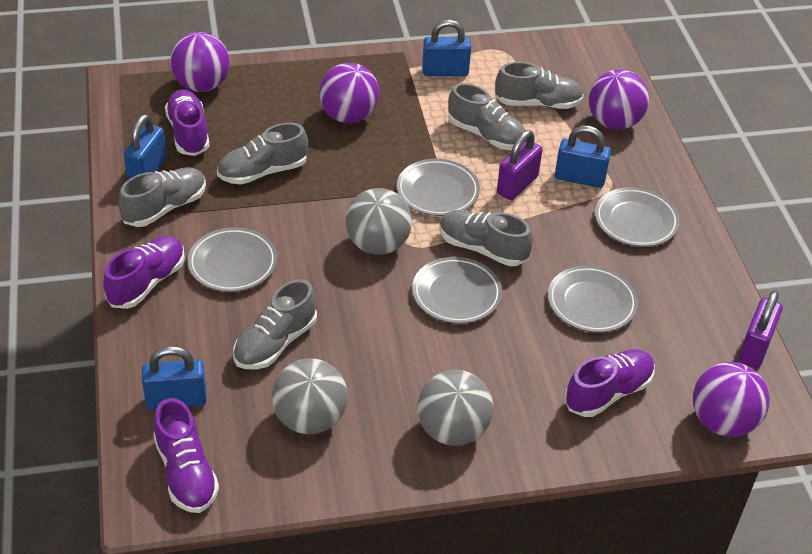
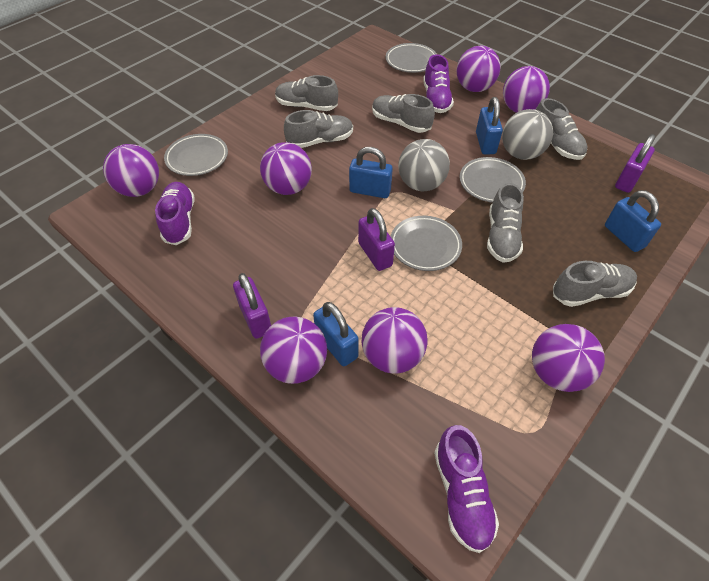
grey ball: [272,358,348,434] [345,188,412,255] [417,370,493,446] = 3 -> [398,139,450,191] [502,109,553,160] = 2
grey plate: [188,227,277,292] [397,159,480,216] [412,257,502,324] [548,265,638,333] [595,187,680,247] = 5 -> [164,134,228,176] [386,43,437,73] [390,216,462,271] [459,157,526,203] = 4
purple ball: [170,32,230,92] [319,63,379,123] [589,69,649,130] [693,362,770,437] = 4 -> [103,144,159,197] [260,142,312,195] [260,317,327,384] [361,307,428,374] [457,46,501,92] [503,66,550,113] [532,324,605,392] = 7
purple padlock: [497,130,542,200] [739,291,783,368] = 2 -> [233,273,271,339] [358,208,395,271] [615,134,656,193] = 3
purple shoe: [103,236,185,309] [153,398,219,513] [165,90,210,156] [565,349,655,417] = 4 -> [155,182,195,245] [423,54,454,113] [434,425,499,553] = 3

